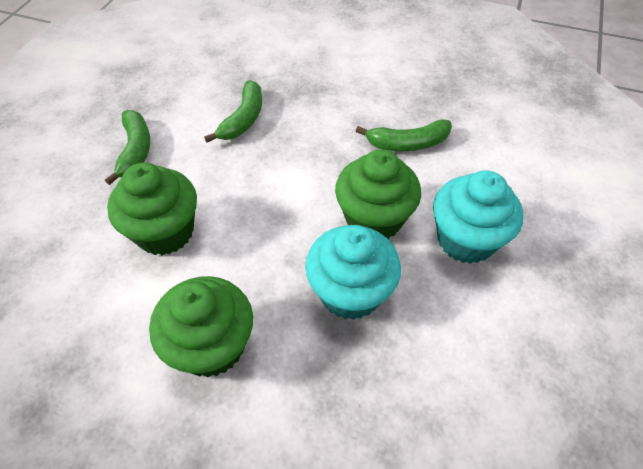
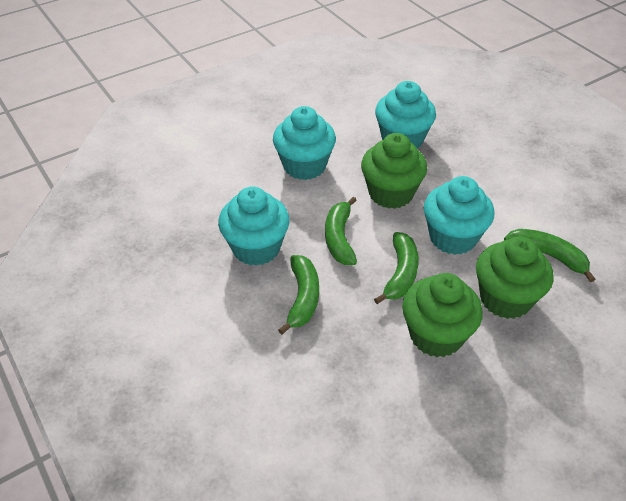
green banana: [105,110,150,185] [204,80,262,142] [356,119,452,151] = 3 -> [278,255,319,334] [325,197,357,265] [374,232,419,304] [504,229,595,282] = 4
turquoise cupcake: [305,225,401,320] [433,170,523,264] = 2 -> [218,186,290,266] [273,106,336,180] [375,81,436,149] [424,176,494,255] = 4

